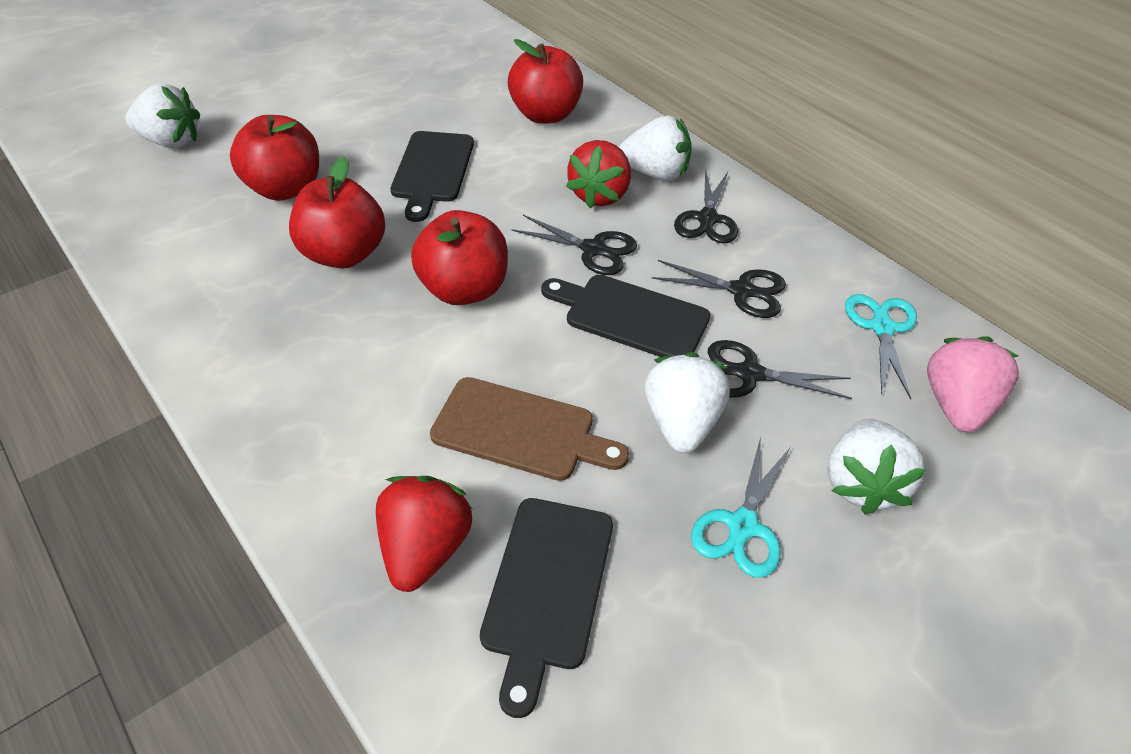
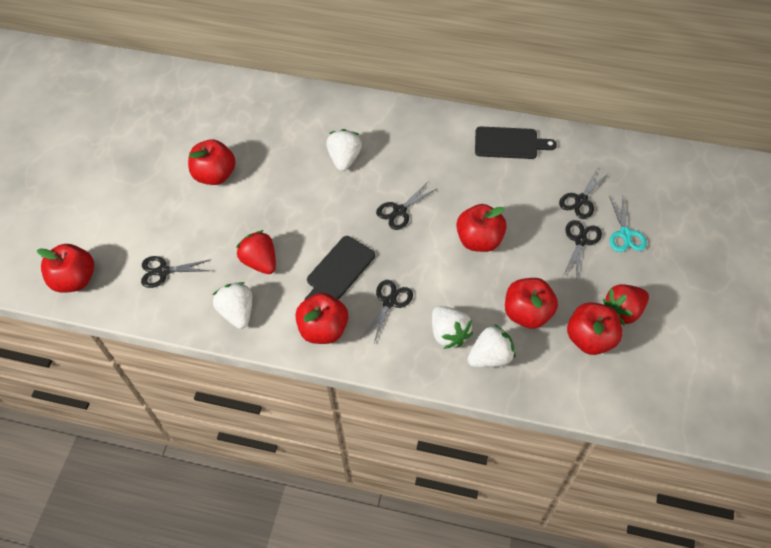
black cutting board: [390,131,474,222] [480,498,613,718] [541,275,711,357] = 3 -> [304,236,375,300] [475,127,557,159] = 2
black scissors: [512,215,637,275] [652,260,786,318] [674,169,738,244] [707,340,852,399] = 4 -> [141,256,211,288] [362,280,413,343] [376,182,438,230] [559,167,610,219] [563,220,602,281] = 5
brown cutting board: [430,377,629,481] = 1 -> none = 0
pink strawberry: [927,336,1019,432] = 1 -> none = 0
red apple: [230,115,319,201] [289,156,385,268] [411,210,508,305] [508,39,583,124] = 4 -> [37,244,94,293] [188,139,236,185] [295,293,348,344] [456,204,506,252] [505,278,558,329] [567,302,622,355] = 6
turquoise scissors: [691,437,791,578] [845,294,917,399] = 2 -> [609,196,647,252] = 1

